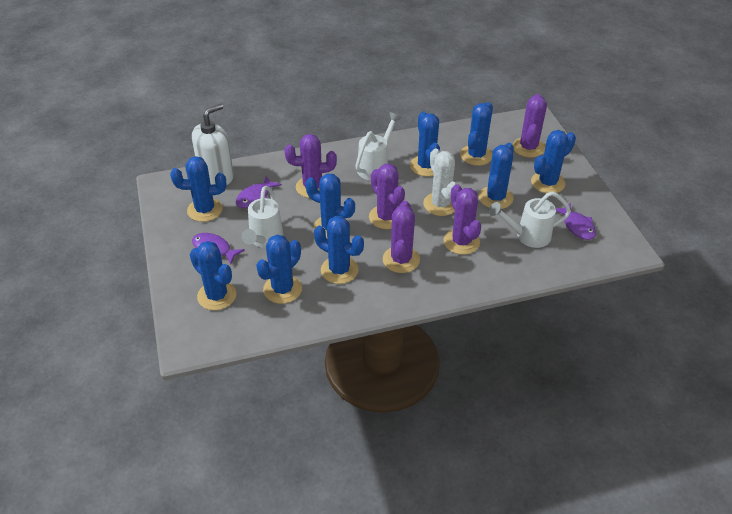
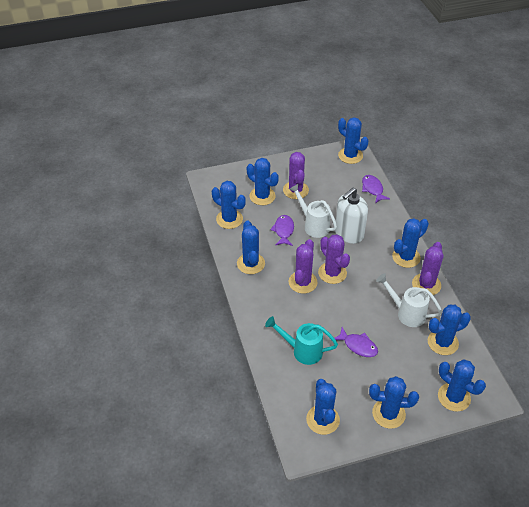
purple cactus: [285,134,337,198] [369,163,405,229] [383,201,420,273] [443,184,481,255] [513,94,547,158] = 5 -> [283,152,309,199] [289,239,318,294] [318,234,350,284] [412,242,443,295] = 4
turquoise watering can: none = 0 -> [265,316,338,365] = 1
white cactus: [423,149,456,216] = 1 -> none = 0
white watering can: [241,186,284,248] [355,112,401,181] [489,191,571,248] = 3 -> [289,184,337,238] [376,273,442,327] = 2

